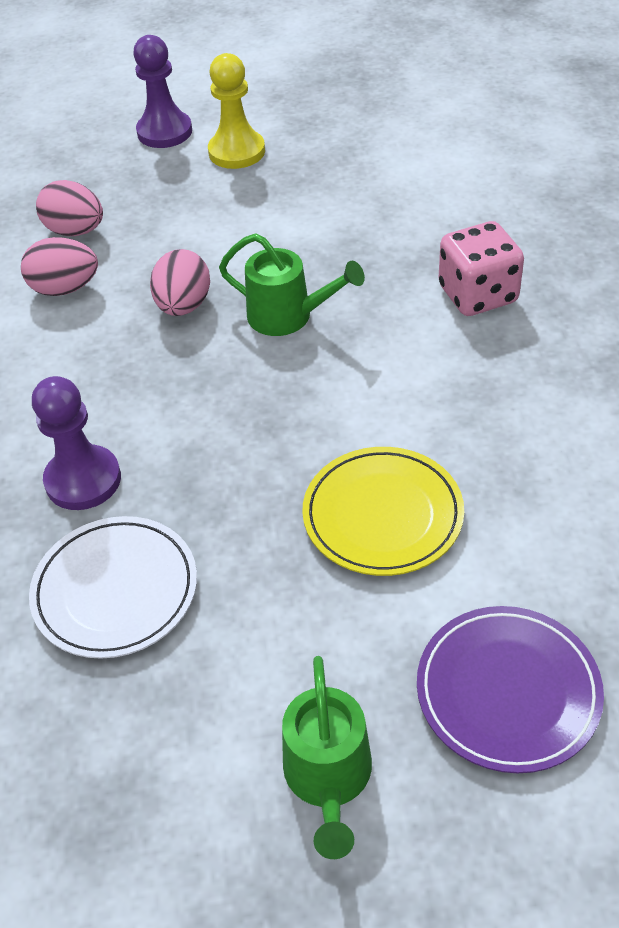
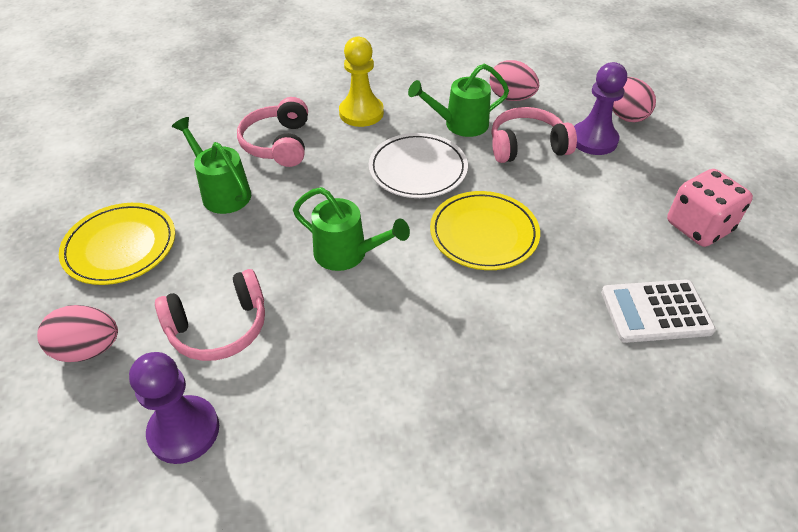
green watering can: [219,233,365,336] [282,656,372,859] = 2 -> [172,117,251,214] [293,187,410,271] [408,64,509,137] = 3
pink headphones: none = 0 -> [155,269,265,361] [237,97,308,167] [491,107,577,163] = 3
purple plate: [417,606,604,773] = 1 -> none = 0
white calculator: none = 0 -> [601,280,716,343] = 1
yellow plate: [302,447,464,576] = 1 -> [59,203,175,285] [430,191,540,270] = 2

